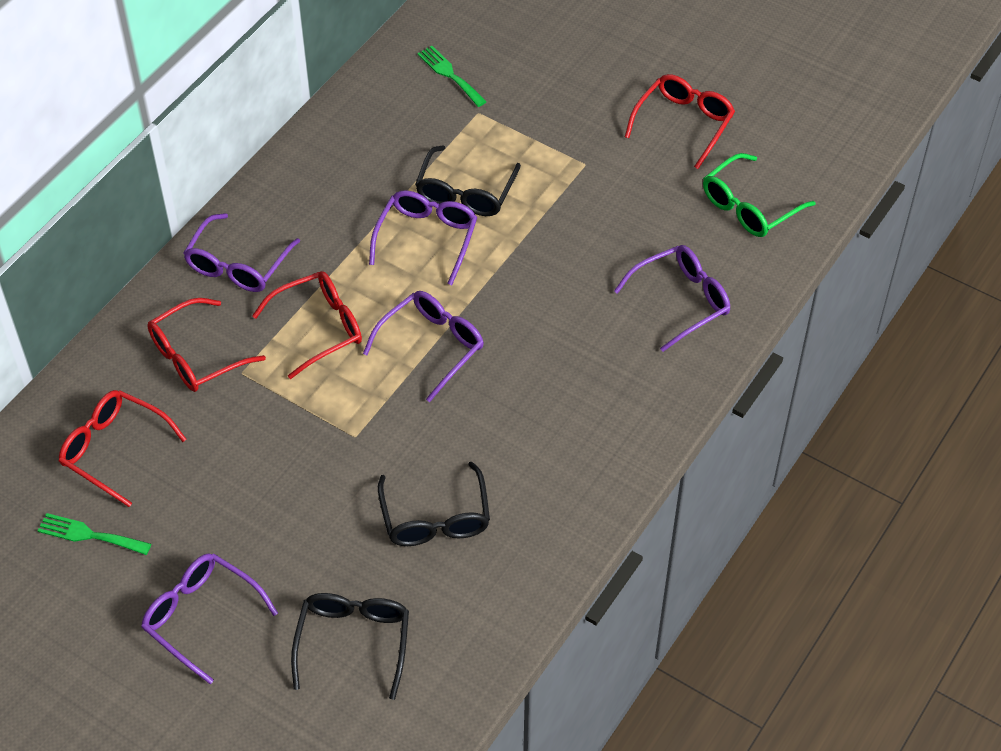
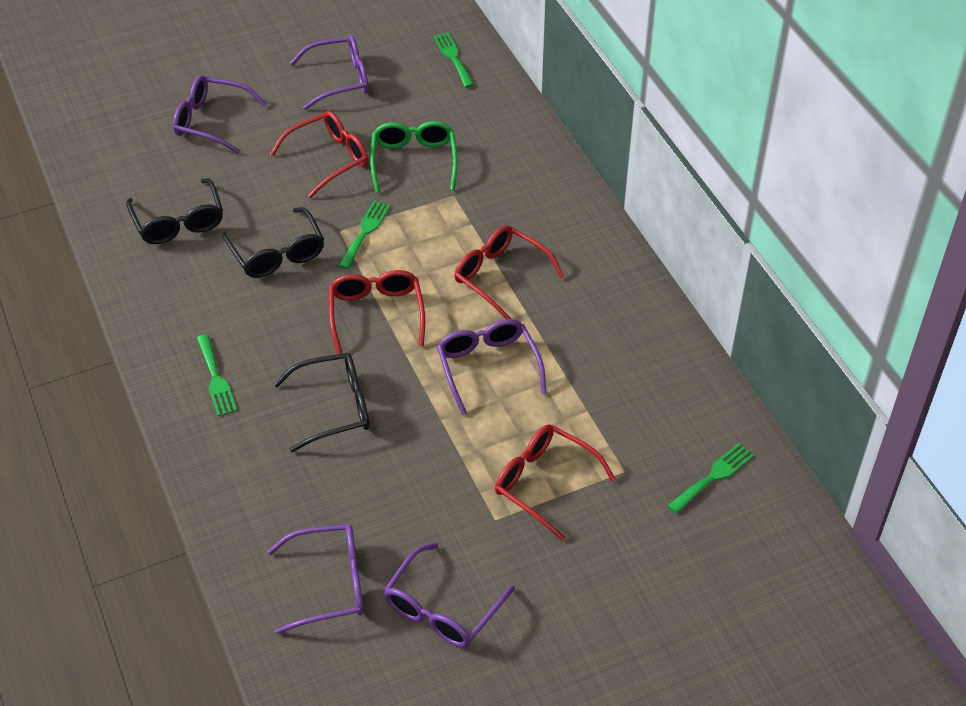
green fork: [38,513,151,555] [417,46,487,107] = 2 -> [197,334,237,416] [339,201,390,269] [433,32,474,88] [668,443,754,514] = 4

